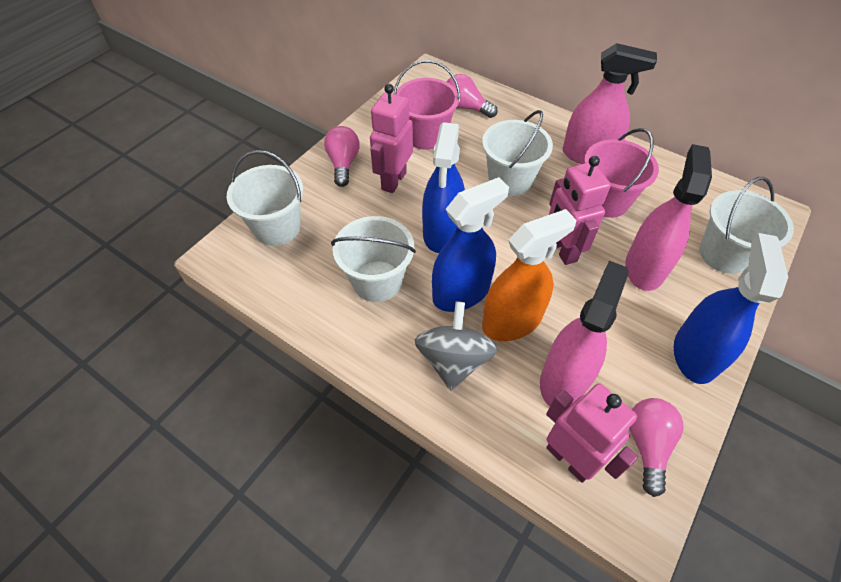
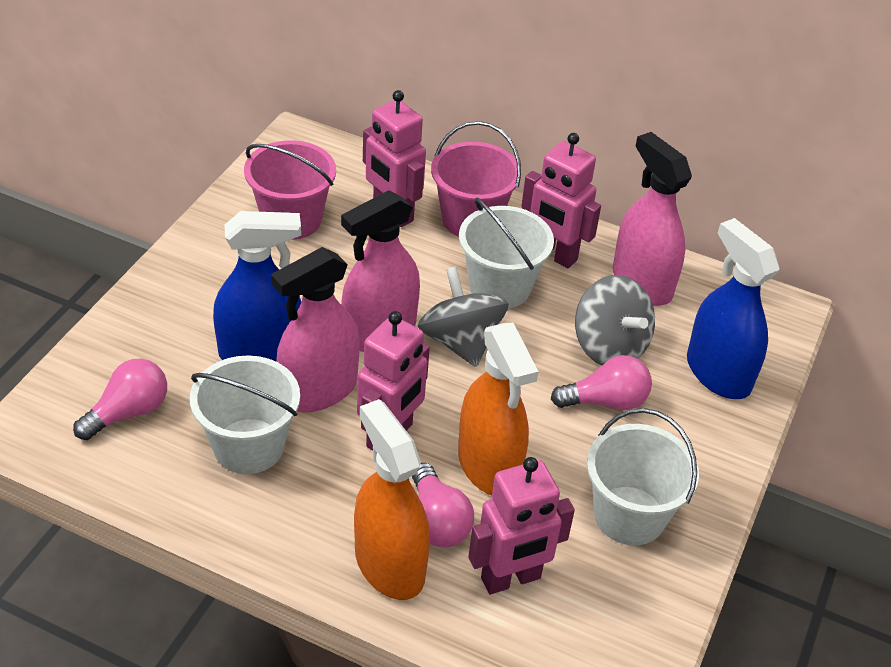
blue spray bottle: [422,122,465,253] [432,177,509,312] [674,233,788,384] = 3 -> [213,211,301,361] [687,218,780,399] = 2
grey spinning top: [415,301,497,390] = 1 -> [418,267,509,367] [575,275,655,366] = 2
orange spray bottle: [482,209,577,341] = 1 -> [354,399,430,600] [458,323,539,495] = 2
pink robot: [370,84,413,193] [546,384,638,483] [549,156,611,265] = 3 -> [357,311,430,450] [363,90,426,227] [468,457,575,594] [521,133,601,268] = 4
white bucket: [227,150,303,246] [331,216,416,302] [482,110,553,196] [699,177,794,274] = 4 -> [190,355,300,474] [459,198,554,309] [587,408,699,545] = 3

